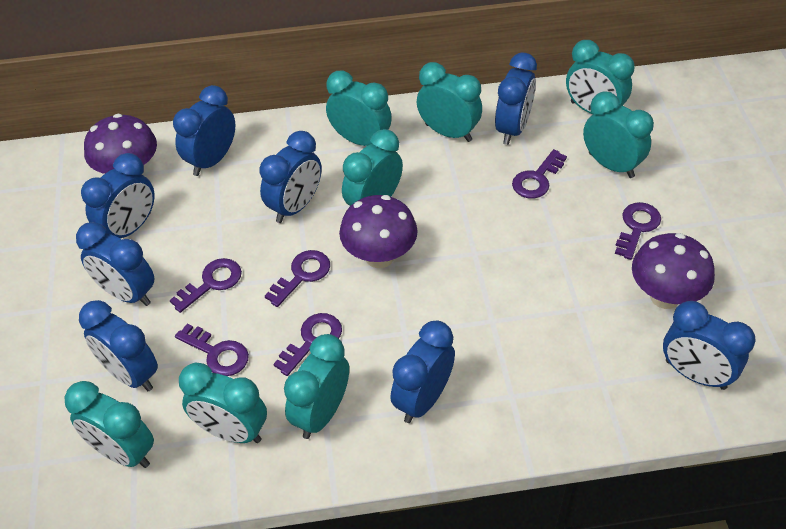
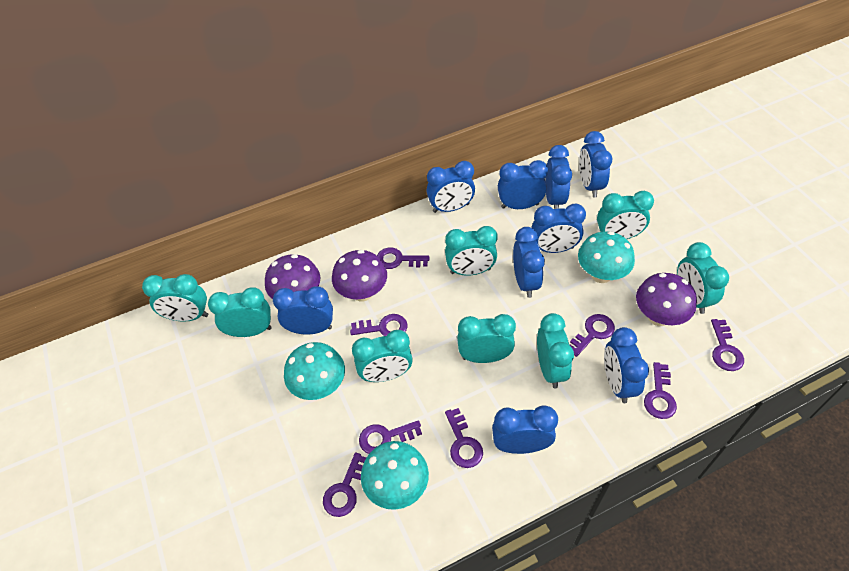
blue clock: [76,222,154,306] [79,300,158,391] [81,153,155,238] [173,85,235,176] [259,131,322,223] [391,321,455,423] [495,53,537,145] [663,301,756,390] = 8 -> [273,286,333,334] [427,161,475,213] [492,406,558,454] [498,160,548,209] [513,227,545,298] [531,204,586,253] [545,145,572,209] [579,131,612,198] [604,327,649,403] = 9
purple key: [170,258,242,313] [175,324,249,376] [265,250,330,307] [273,313,342,376] [512,149,567,199] [615,202,661,260] = 6 -> [323,452,366,517] [350,314,407,336] [359,420,422,454] [377,248,429,269] [445,408,483,468] [570,314,615,357] [644,362,677,419] [711,319,744,371] = 8
turquoise mushroom: none = 0 -> [284,342,345,400] [361,441,429,510] [578,231,635,283] = 3

